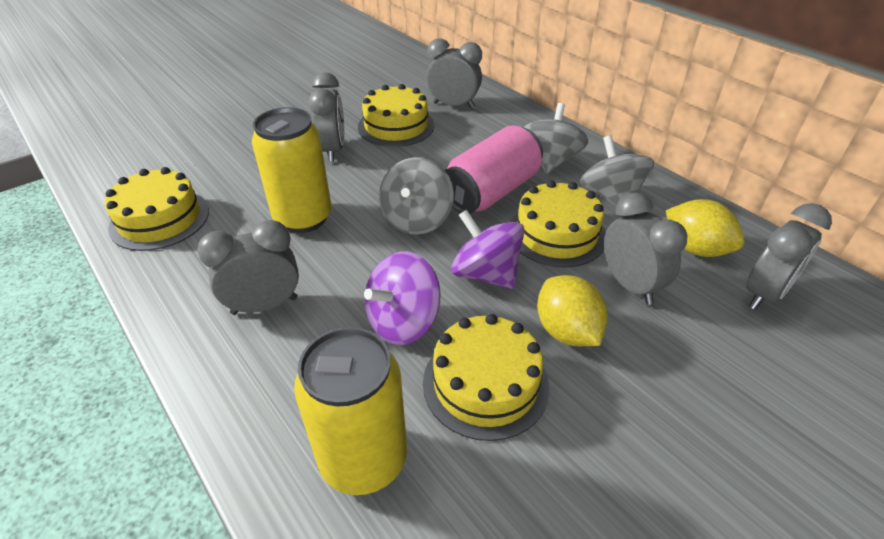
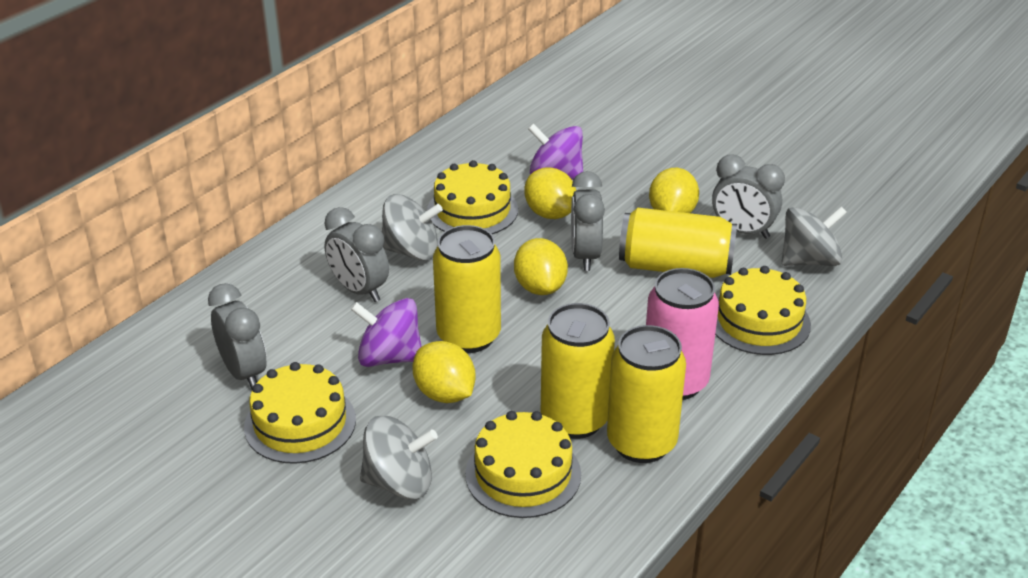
grey clock: [197,220,299,315] [309,72,345,162] [427,38,482,109] [604,192,688,305] [746,203,832,310] = 5 -> [208,283,267,389] [325,207,389,302] [571,171,605,271] [712,155,785,239] = 4
yellow can: [252,107,332,233] [294,327,407,495] = 2 -> [433,225,501,353] [541,303,615,439] [607,325,686,463] [619,208,737,278] = 4
yellow lemon: [537,275,608,346] [666,199,744,257] = 2 -> [412,341,476,403] [514,238,568,295] [524,167,576,219] [649,168,699,213] = 4

